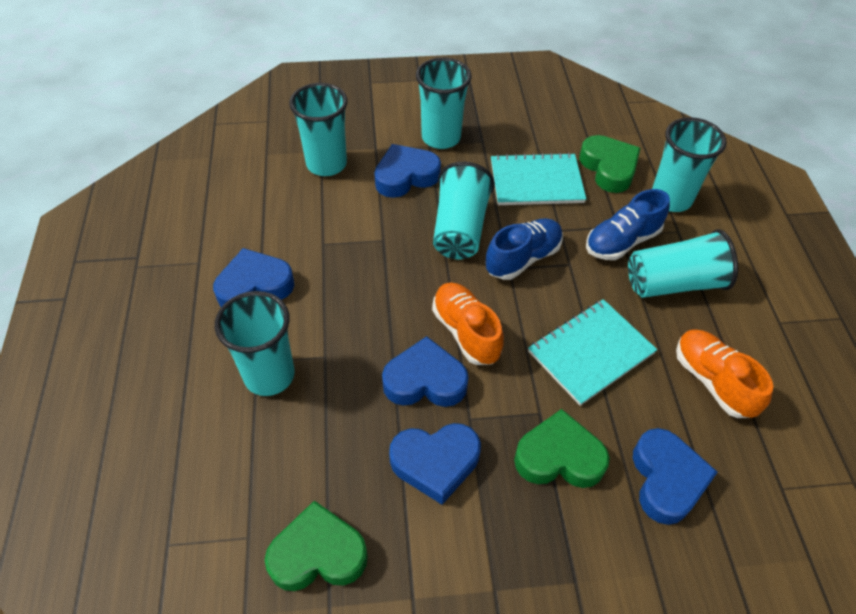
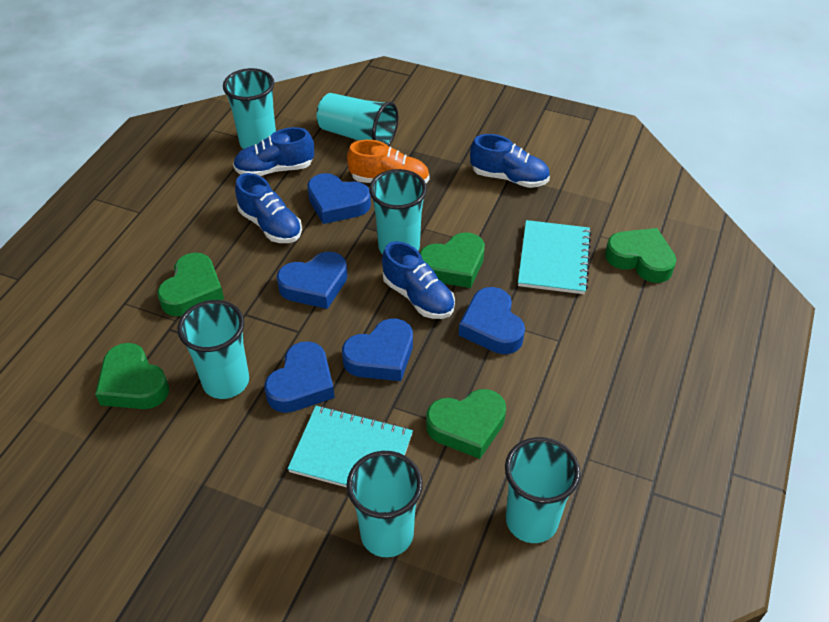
blue shoe: [485,218,563,280] [586,189,670,260] = 2 -> [233,127,314,176] [235,173,302,243] [382,241,455,319] [470,134,550,188] = 4
green heart: [265,501,368,591] [514,409,610,488] [579,135,641,193] = 3 -> [95,343,169,409] [157,253,224,316] [420,232,485,288] [426,389,506,459] [605,228,676,283] = 5
orange shoe: [432,283,504,365] [676,329,773,418] = 2 -> [347,140,430,183] = 1

